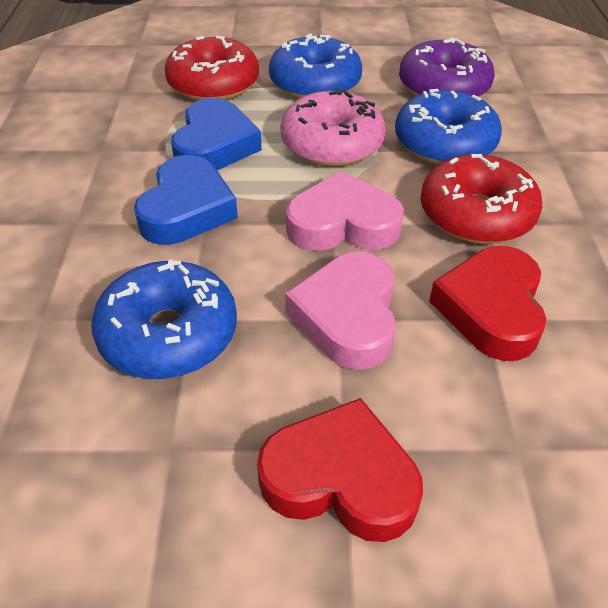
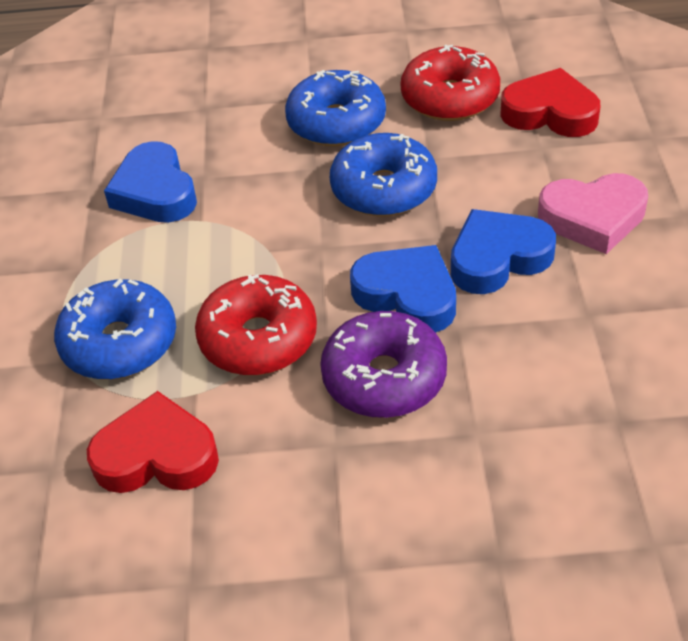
blue heart: [134,155,238,245] [171,98,262,170] = 2 -> [104,141,197,223] [350,245,456,333] [451,209,556,294] = 3
pink donut: [280,89,386,167] = 1 -> none = 0
pink heart: [285,252,396,370] [286,171,404,251] = 2 -> [538,173,648,254] = 1

